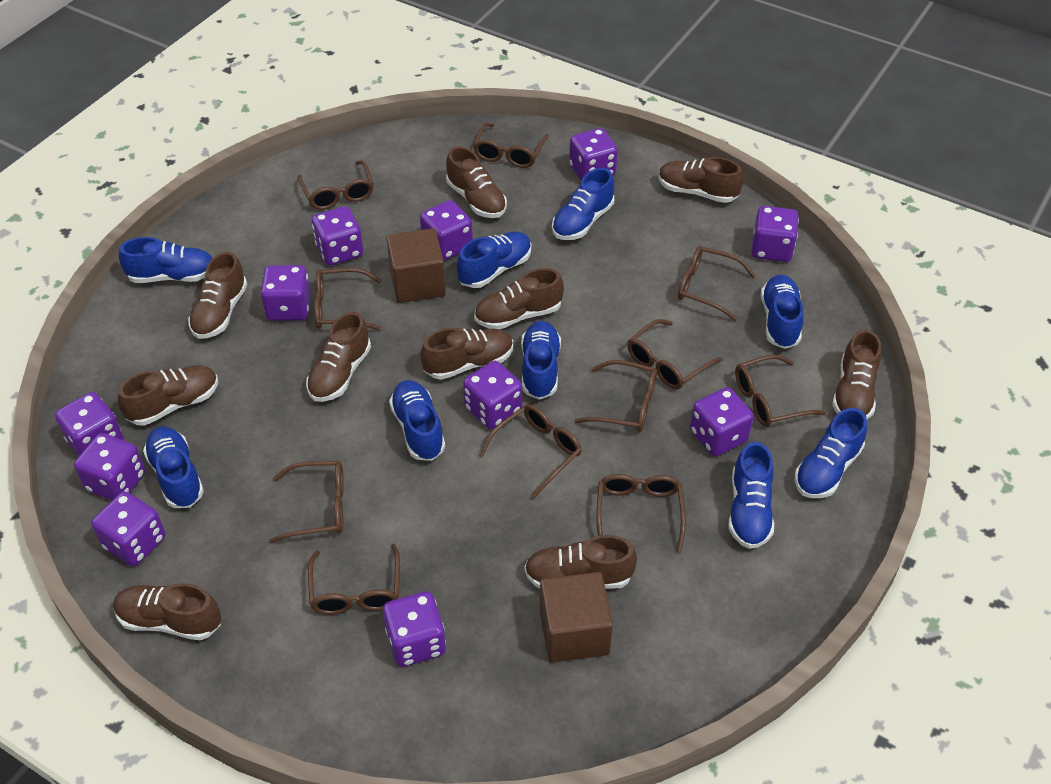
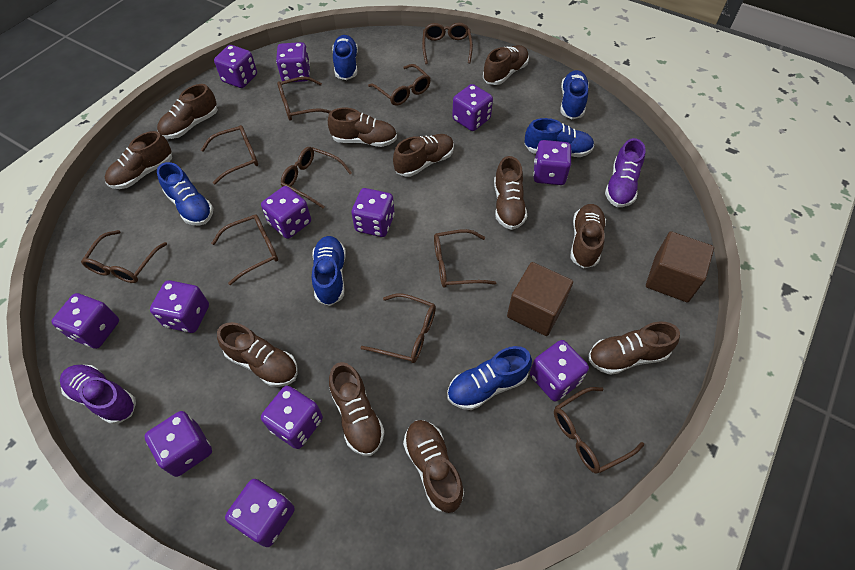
blue shoe: [119,237,212,283] [143,427,204,508] [389,380,445,461] [457,232,531,288] [521,321,561,400] [552,168,614,240] [728,442,774,549] [761,275,804,349] [795,408,867,498] = 9 -> [157,162,213,226] [312,236,346,306] [332,35,358,80] [447,346,532,410] [525,118,594,157] [561,70,589,119] = 6
brown glasses: [269,461,344,543] [297,160,374,210] [308,544,400,615] [314,268,382,331] [473,123,549,168] [479,404,582,499] [575,360,657,432] [596,474,686,553] [627,319,722,389] [678,246,756,321] [735,354,826,427] = 11 -> [81,230,167,283] [201,125,258,184] [211,214,278,285] [277,77,330,121] [281,147,352,209] [360,293,436,363] [368,64,431,106] [422,23,473,64] [434,229,496,288] [554,387,644,474] = 10
brown shoe: [113,583,221,640] [118,365,218,426] [188,252,247,339] [306,312,371,402] [420,328,513,380] [446,146,507,218] [474,268,564,329] [524,535,637,589] [659,157,743,203] [832,330,881,419] = 10 -> [105,131,172,189] [157,84,218,139] [217,322,298,387] [328,108,397,147] [329,362,385,456] [393,134,454,177] [403,420,464,513] [483,45,529,85] [494,156,527,230] [571,204,606,268] [588,321,680,375] = 11
purple dice: [55,392,123,456] [74,433,145,501] [91,492,165,566] [260,265,311,321] [312,206,363,266] [383,591,446,667] [420,200,473,260] [463,361,522,429] [569,128,618,180] [690,387,754,456] [751,206,799,262] = 11 -> [51,293,119,349] [144,411,212,477] [150,280,209,333] [214,45,257,88] [225,479,295,547] [261,186,311,239] [261,386,323,449] [276,42,310,82] [352,188,395,237] [452,84,493,131] [530,340,589,401] [533,140,572,185] = 12
purple shoe: none = 0 -> [60,365,136,425] [605,138,645,207] = 2

